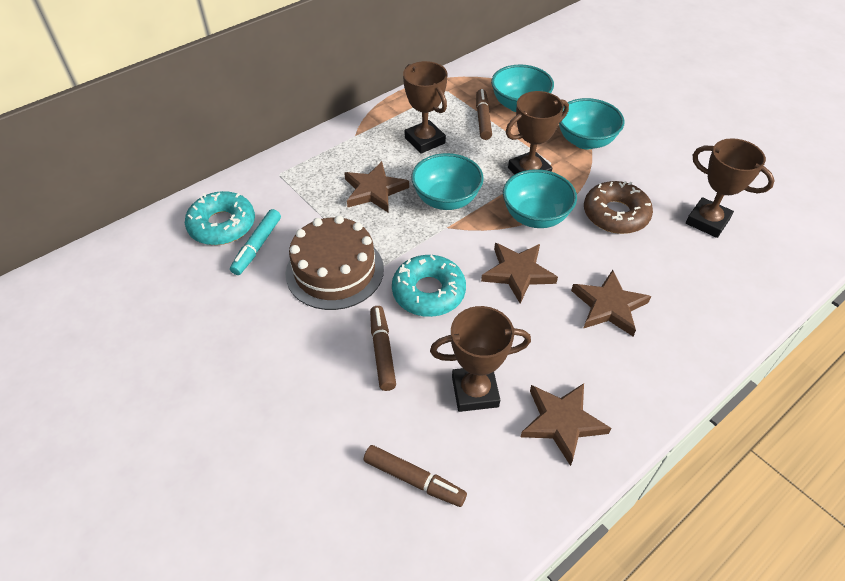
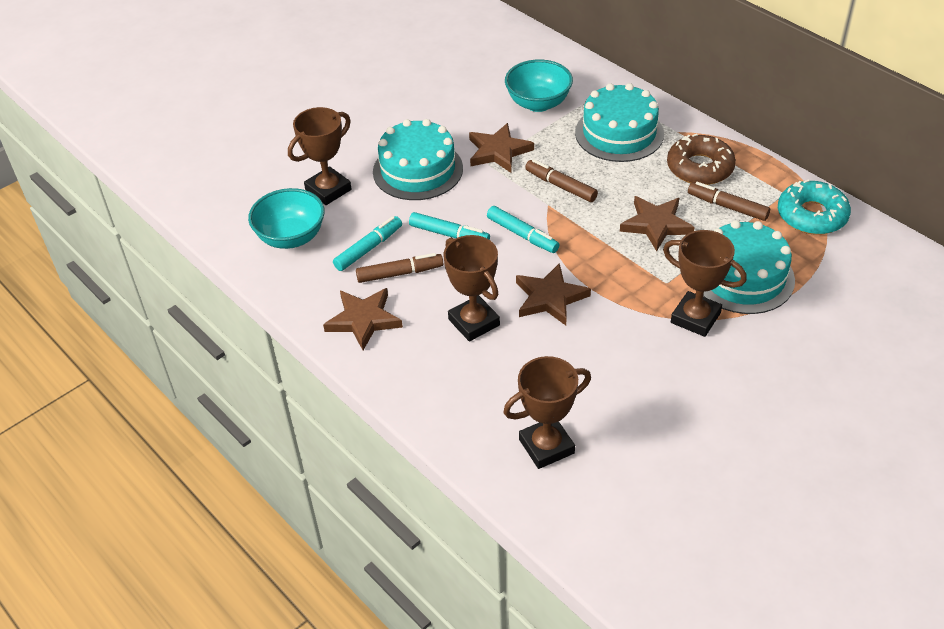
brown cake: [286,215,384,310] = 1 -> none = 0
turquoise bowl: [411,153,484,210] [491,64,554,112] [503,169,577,228] [559,98,625,149] = 4 -> [248,188,325,249] [505,60,573,112] = 2
turquoise cake: none = 0 -> [373,119,463,200] [575,83,664,162] [703,220,795,314] = 3
turquoise donut: [185,191,255,245] [392,255,466,317] = 2 -> [778,179,851,235] = 1
turquoise marker: [230,209,281,275] = 1 -> [333,216,402,271] [409,212,490,240] [487,206,560,253] = 3

